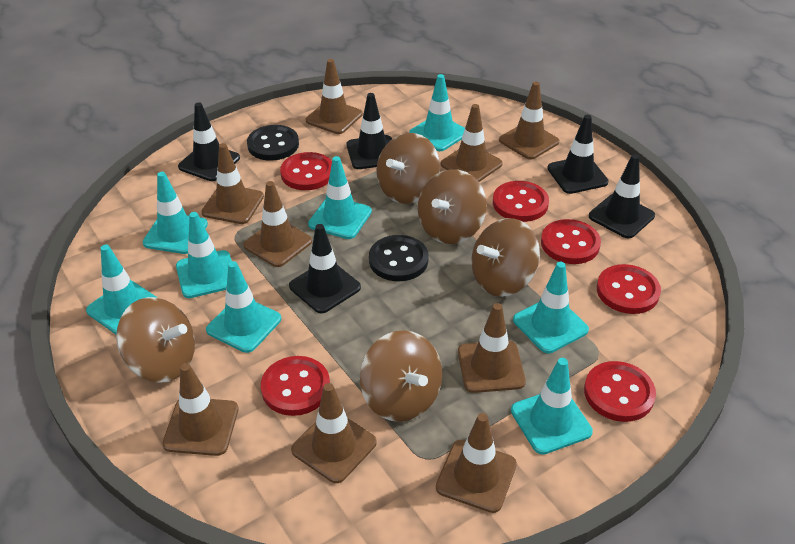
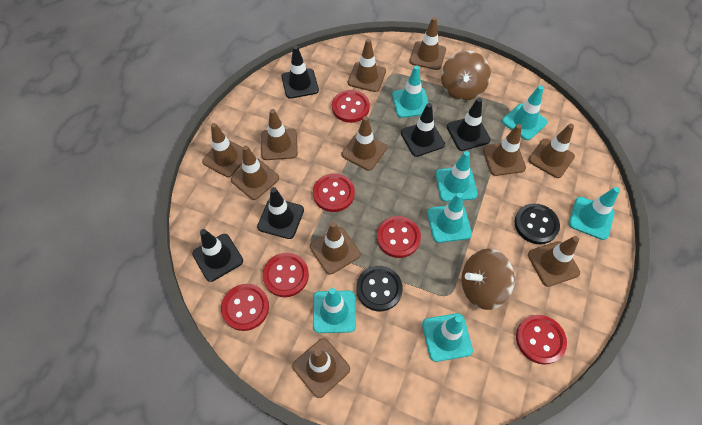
brown spinning top: [116,297,195,383] [360,330,442,422] [377,133,440,204] [418,169,487,244] [471,218,540,297] = 5 -> [441,51,491,101] [461,249,515,310] = 2
brown traffic cone: [162,363,238,456] [201,143,264,224] [243,181,312,267] [291,383,377,483] [306,59,362,134] [436,413,517,513] [441,104,503,182] [458,303,526,393] [499,82,559,160] = 9 -> [202,123,243,177] [231,145,279,200] [261,109,298,160] [292,338,350,398] [310,222,360,274] [342,116,387,171] [348,39,386,92] [409,17,446,70] [483,124,526,176] [528,124,575,178] [528,236,580,287] = 11
turquoise traffic cone: [86,244,158,334] [143,172,208,254] [176,212,232,298] [206,261,281,353] [308,156,372,239] [409,74,465,151] [511,358,593,455] [513,262,589,353] = 8 -> [313,288,356,333] [392,66,429,118] [422,313,473,362] [427,193,472,243] [435,151,478,202] [502,85,548,140] [569,187,620,240] = 7

